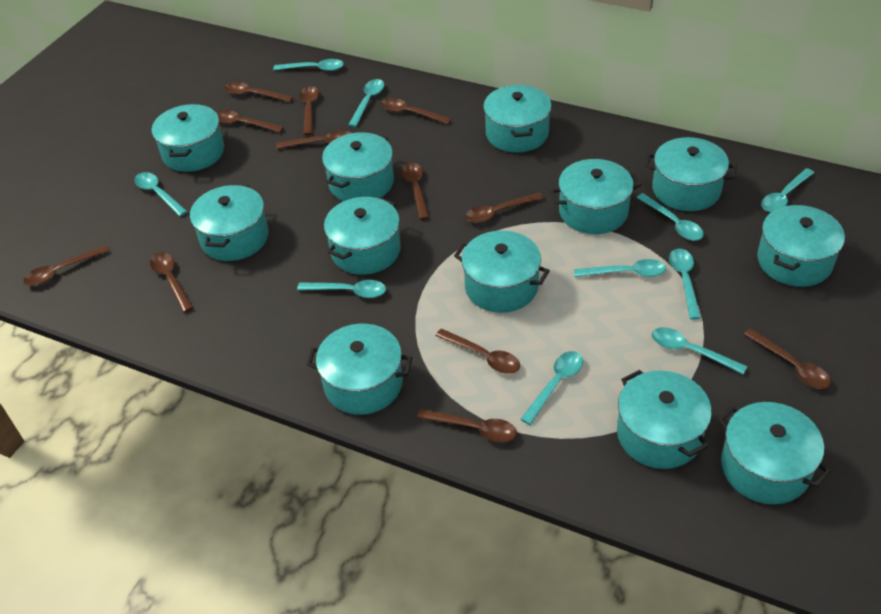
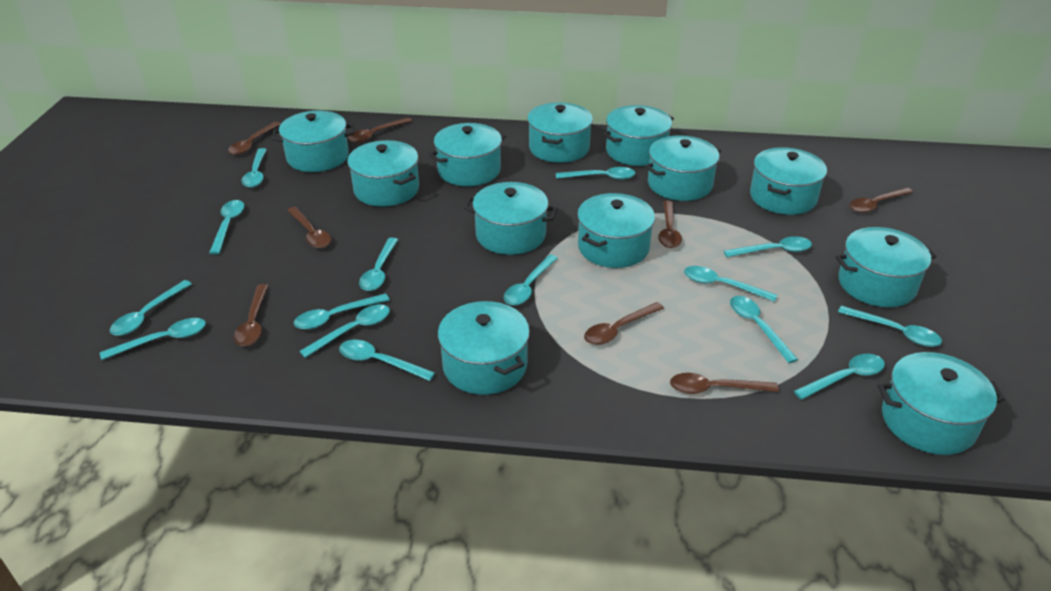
brown spoon: [23,245,110,286] [150,252,193,313] [216,110,284,133] [224,82,293,102] [276,130,351,149] [300,86,319,135] [381,98,451,125] [401,162,429,220] [417,409,517,442] [436,329,520,374] [465,192,544,223] [744,328,831,389] = 12 -> [228,122,281,155] [234,284,269,346] [287,207,331,248] [348,117,412,143] [584,302,664,345] [658,201,682,248] [670,373,779,394] [849,187,913,213] = 8
turquoise spoon: [134,172,187,216] [273,59,344,71] [297,280,386,298] [348,79,384,127] [520,351,583,425] [574,259,666,277] [637,193,704,241] [651,327,747,375] [669,249,701,320] [761,168,814,212] = 10 -> [100,318,206,360] [110,280,192,336] [209,200,244,254] [241,148,267,188] [294,293,390,330] [299,304,390,358] [339,340,435,381] [359,237,398,291] [504,254,558,305] [556,167,635,180] [684,266,777,302] [724,236,812,257] [730,296,798,363] [794,354,885,400] [838,306,942,347] = 15

